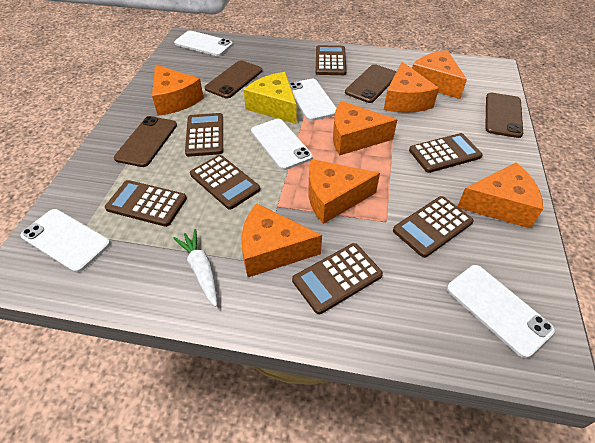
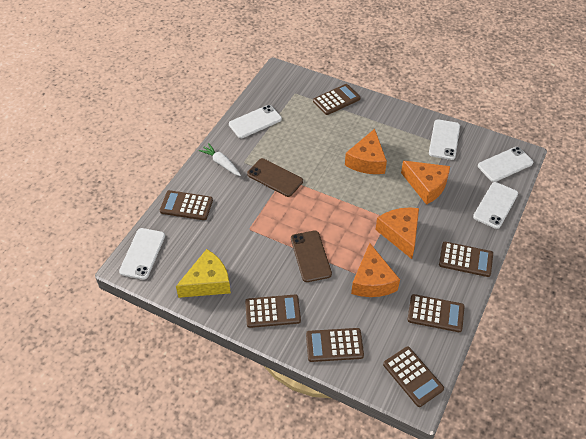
brown phone: [114,116,177,167] [205,60,262,98] [345,64,396,103] [485,93,523,138] = 4 -> [247,158,303,197] [291,230,332,282] = 2
orange cheese: [152,65,204,116] [242,203,322,277] [309,159,380,224] [333,101,397,156] [384,62,439,113] [412,50,467,99] [457,163,543,229] = 7 -> [345,129,387,174] [351,243,400,297] [375,208,419,259] [401,161,450,205] = 4

